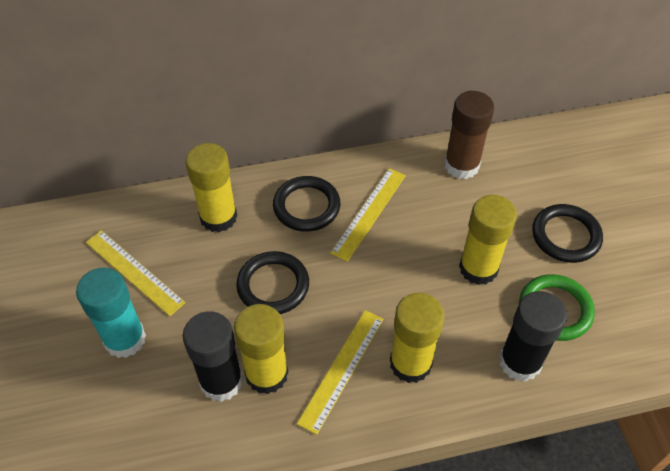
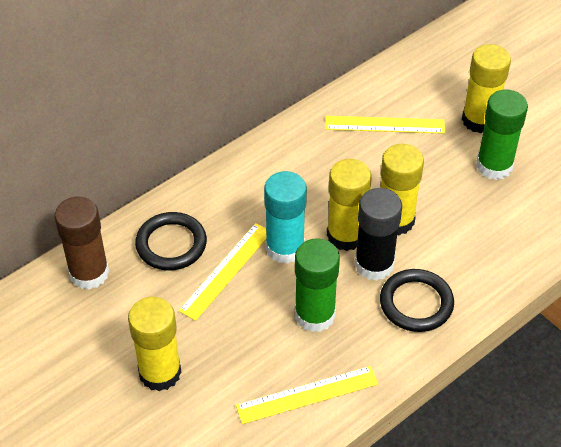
black glue stick: [183,311,243,402] [499,291,567,382] = 2 -> [355,188,402,281] = 1
black ring: [236,251,309,314] [273,176,340,232] [532,204,603,263] = 3 -> [135,212,207,271] [380,269,454,332] = 2
green glue stick: none = 0 -> [295,238,340,332] [476,90,528,180] = 2
green ring: [519,274,595,341] = 1 -> none = 0

